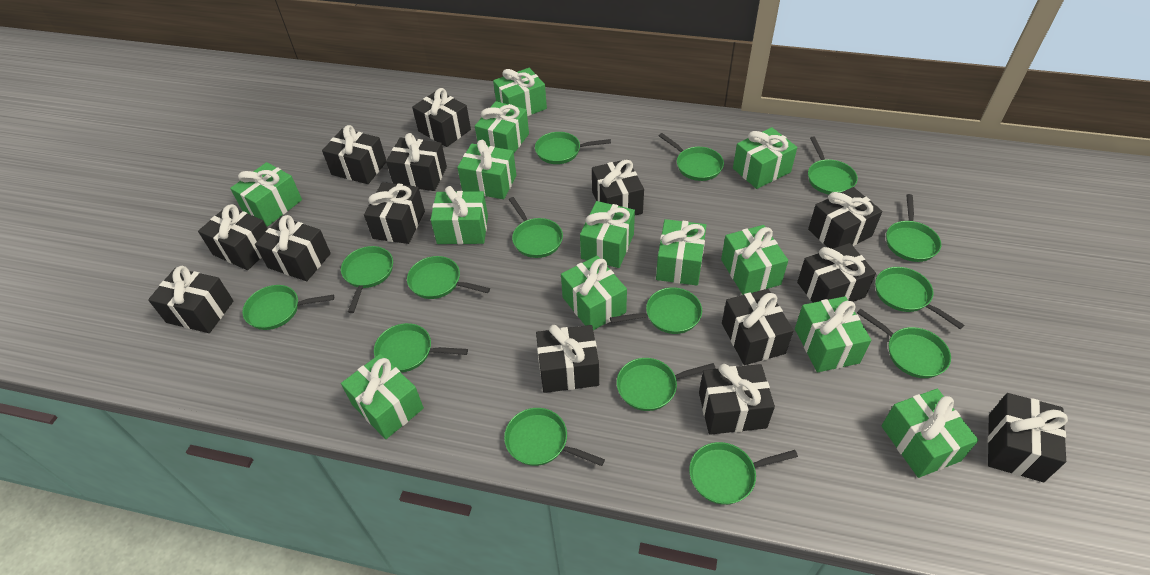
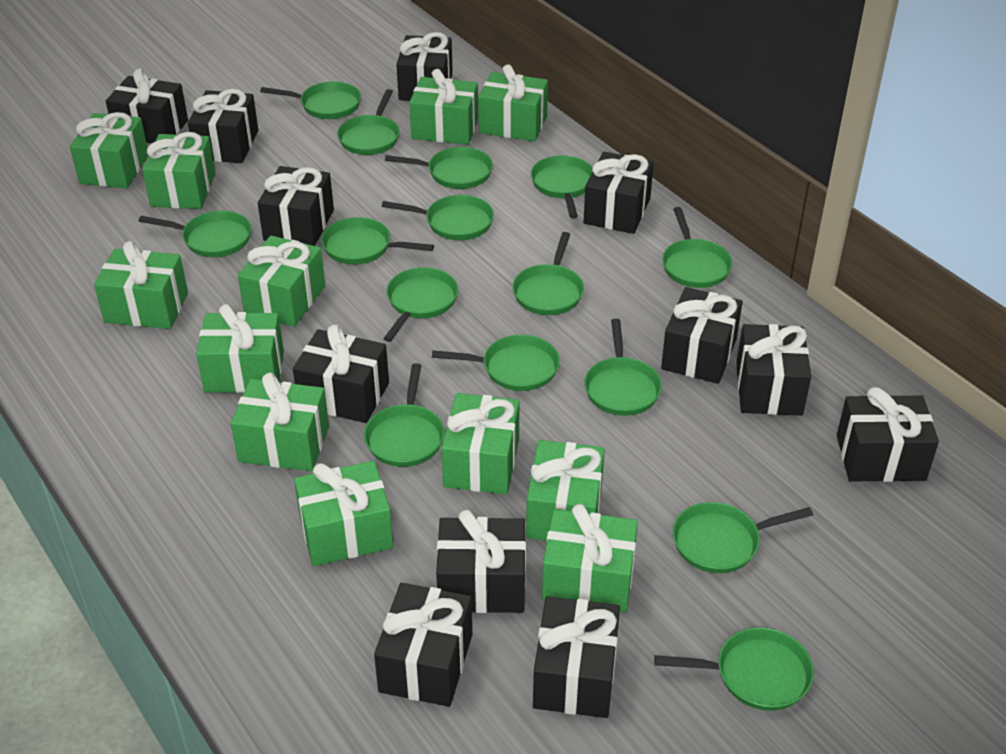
black gift: [148,266,234,333] [198,204,267,270] [255,215,331,281] [322,125,386,184] [364,182,425,244] [386,133,447,191] [412,88,471,147] [536,325,599,393] [592,159,644,215] [699,364,775,435] [722,289,794,365] [797,243,876,303] [808,187,882,249] [988,393,1068,482] = 14 -> [106,69,188,143] [188,89,258,163] [258,166,334,246] [293,324,389,423] [374,583,472,707] [396,32,453,101] [436,510,526,613] [533,596,620,718] [584,152,654,234] [661,287,743,384] [737,324,811,416] [837,387,939,482] = 12
green gift: [230,162,302,227] [341,354,424,439] [431,186,488,244] [457,140,516,199] [475,101,529,153] [493,68,547,116] [561,256,627,330] [580,201,635,268] [656,219,706,285] [721,225,788,295] [733,127,797,189] [795,296,871,372] [881,389,979,478] = 13 -> [70,112,148,188] [94,241,188,329] [142,132,216,209] [196,304,284,393] [231,372,329,471] [238,236,325,327] [294,461,393,566] [409,69,478,145] [442,393,520,494] [479,64,548,141] [526,440,605,541] [542,504,638,613] = 12

